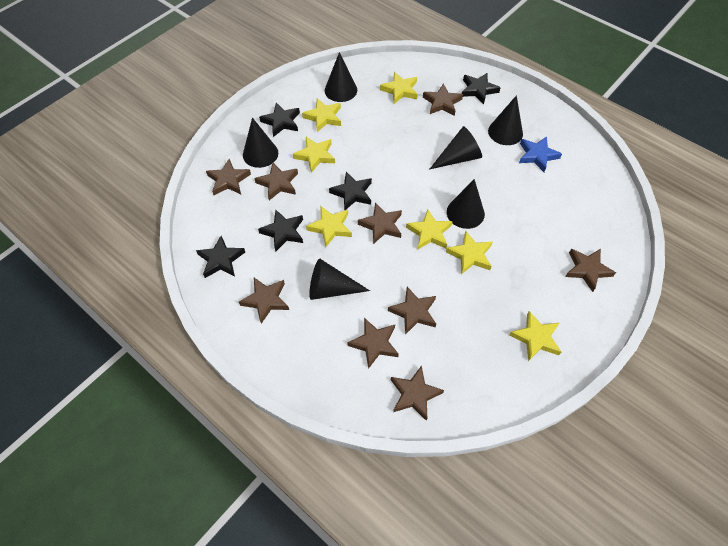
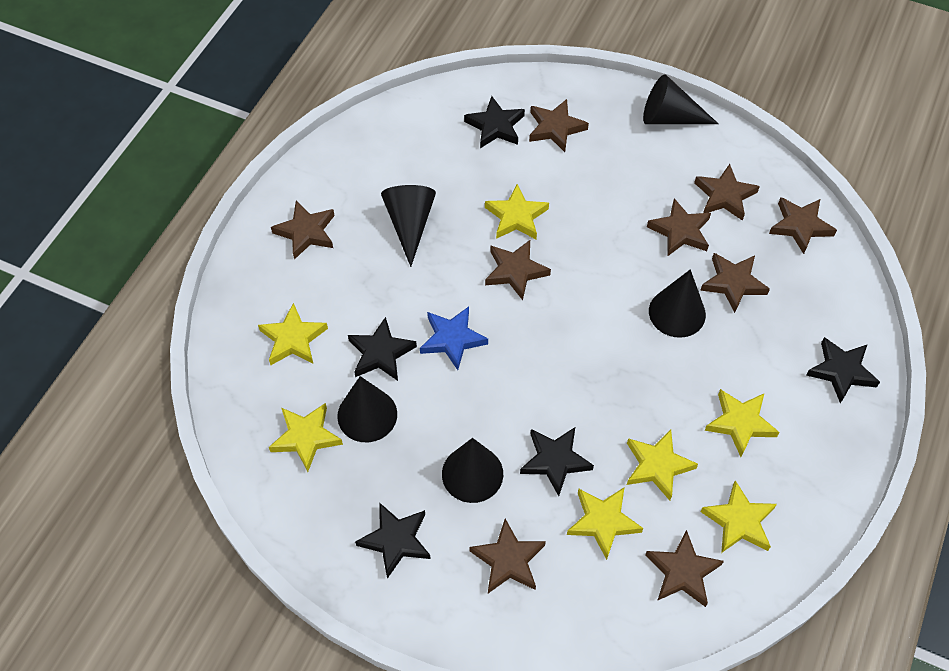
black cone: [243,118,278,168] [309,259,370,300] [325,52,357,102] [430,126,482,169] [447,179,485,229] [488,95,523,145] = 6 -> [337,376,397,442] [381,185,436,267] [442,438,503,503] [643,74,718,124] [649,269,706,338] = 5

